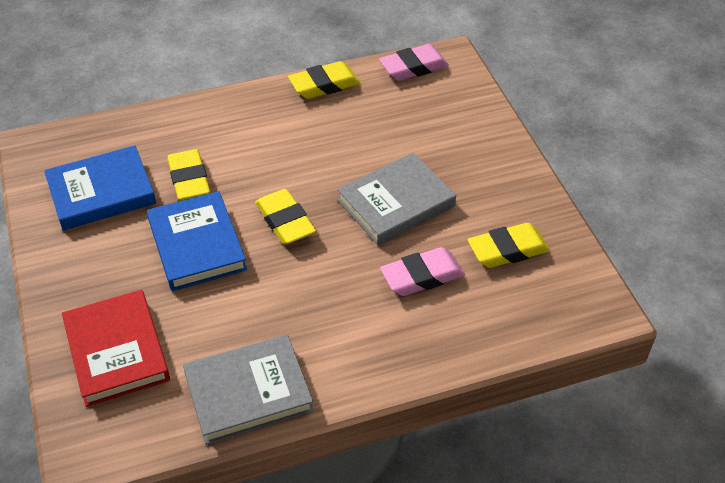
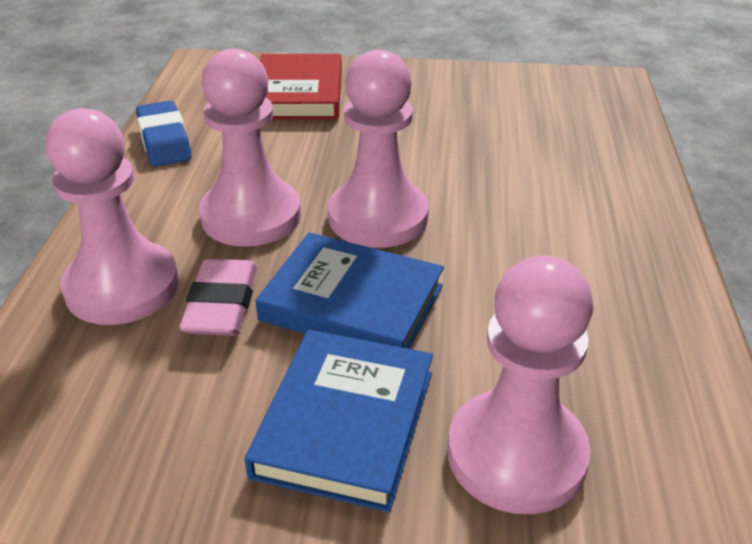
blue eraser: none = 0 -> [136,101,192,167] = 1
grey book: [183,335,314,445] [337,153,456,246] = 2 -> none = 0
pink eraser: [379,44,449,81] [380,247,465,296] = 2 -> [179,259,257,336] = 1
pink pawn: none = 0 -> [45,108,179,325] [199,48,301,247] [328,49,429,248] [448,256,593,514] = 4
yellow eraser: [167,149,210,201] [255,189,316,245] [288,61,360,99] [468,223,550,268] = 4 -> none = 0

